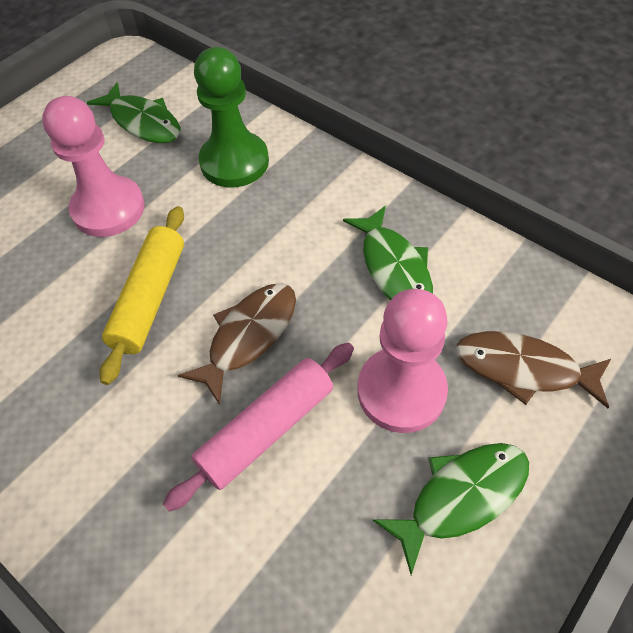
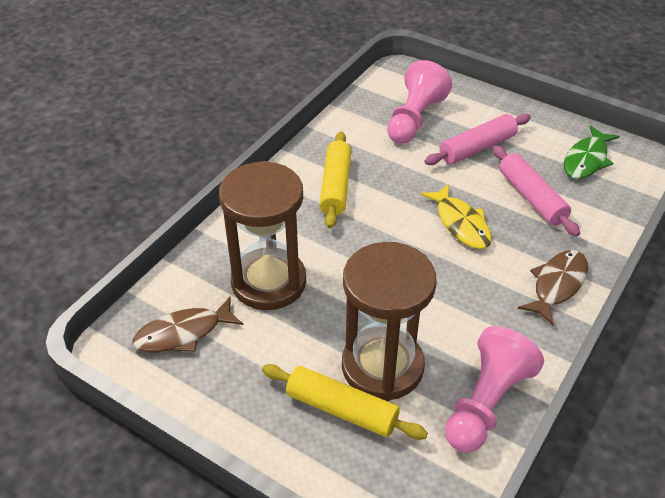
brown hourglass: none = 0 -> [219,161,306,310] [342,242,437,401] = 2
green fish: [87,82,180,143] [343,206,433,300] [373,443,529,575] = 3 -> [563,125,620,179] = 1
green pawn: [194,47,269,187] = 1 -> none = 0
pink rolling pin: [163,343,354,512] = 1 -> [424,114,531,165] [493,145,580,237] = 2
yellow fish: none = 0 -> [420,184,492,249] = 1
yellow rolling pin: [99,206,184,385] = 1 -> [262,364,428,440] [319,131,351,229] = 2

